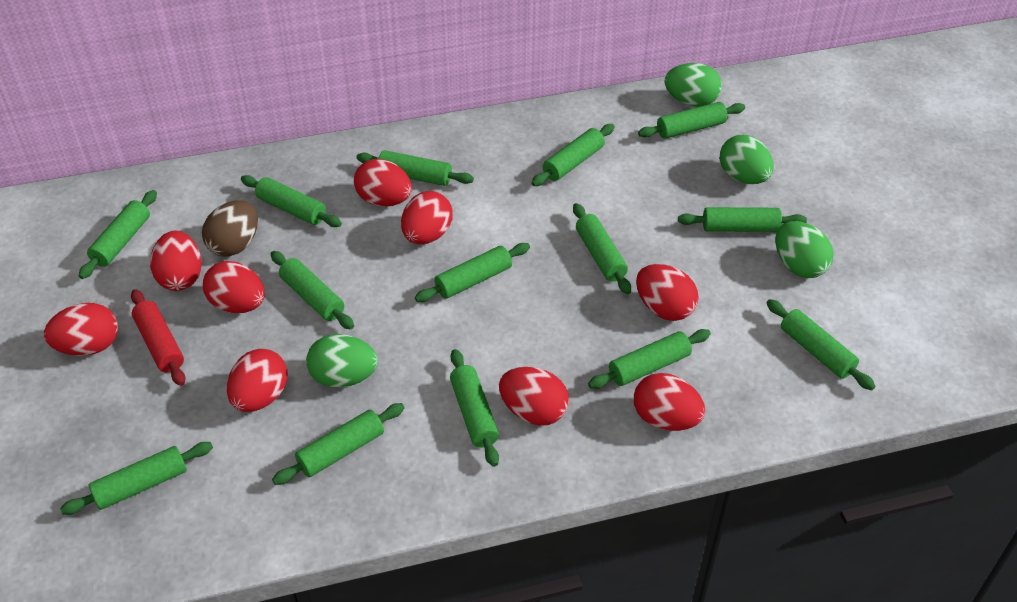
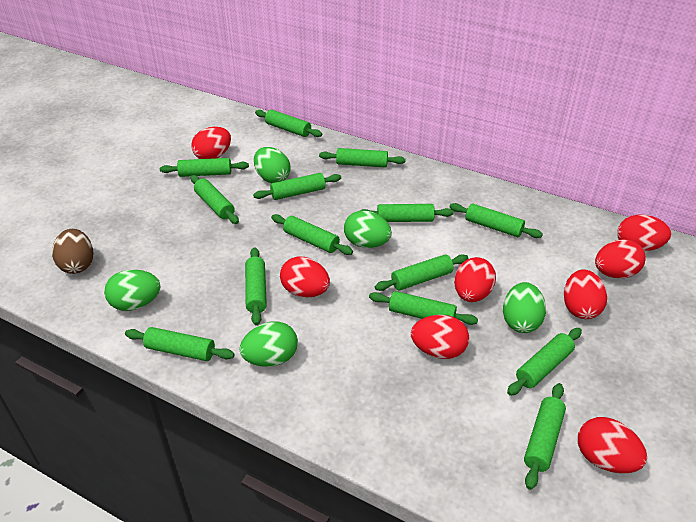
green egg: [306,334,378,388] [665,63,722,107] [720,135,773,184] [775,221,834,278] = 4 -> [104,270,160,311] [240,322,298,367] [254,147,291,183] [344,210,392,248] [503,282,546,333] = 5
red egg: [44,303,118,356] [150,231,202,291] [203,261,265,313] [227,349,287,412] [354,159,412,207] [401,191,453,244] [499,367,569,426] [634,373,705,431] [636,264,699,321] = 9 -> [191,127,231,159] [280,256,330,297] [411,315,469,359] [454,257,496,302] [564,269,607,319] [578,417,647,473] [595,239,646,278] [617,214,671,251] = 8
red rolling pin: [131,289,186,386] = 1 -> none = 0

